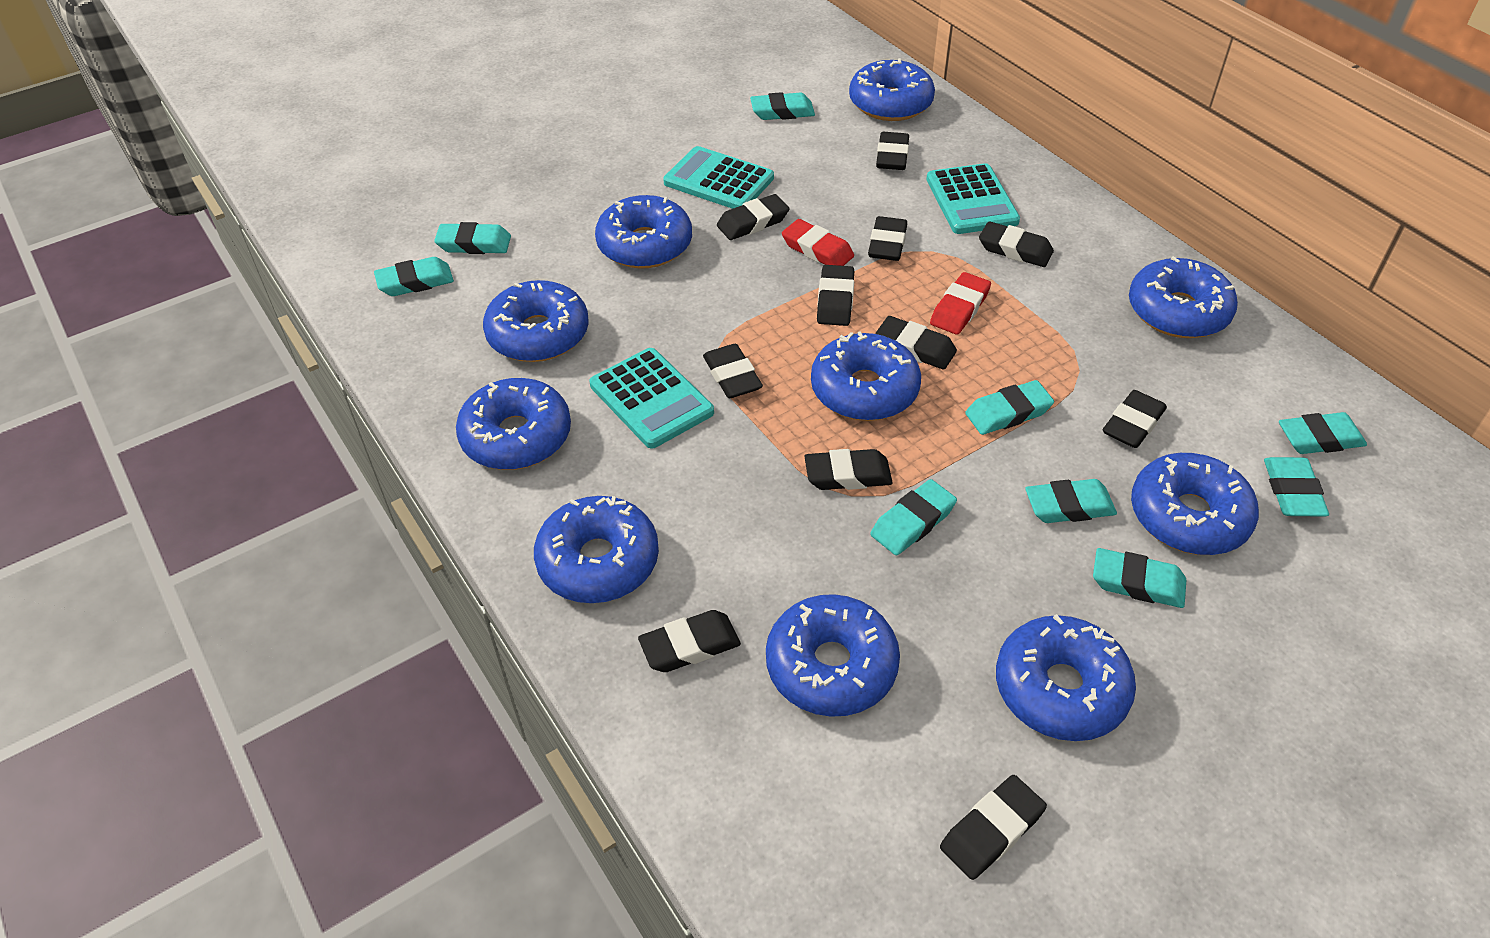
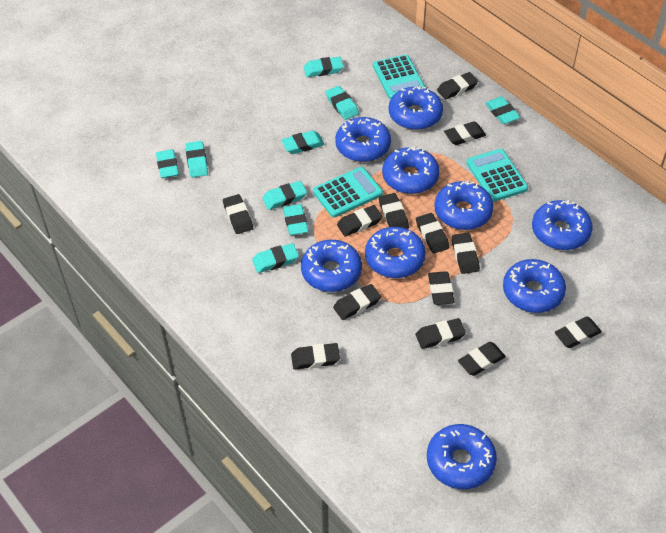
black eraser: [638,610,741,672] [703,344,763,398] [717,194,789,240] [804,449,893,490] [817,265,854,326] [868,216,907,261] [875,316,957,370] [876,132,909,170] [940,775,1047,880] [979,221,1054,267] [1103,390,1167,448] = 11 -> [223,194,253,234] [291,343,340,370] [333,284,381,320] [337,205,383,237] [379,193,409,229] [416,213,449,253] [416,318,466,349] [428,271,455,305] [437,72,478,100] [444,122,486,145] [452,233,480,274] [458,342,506,376] [555,317,602,348] = 13
blue donut: [456,378,571,470] [483,280,589,362] [534,496,659,603] [595,195,692,269] [766,594,900,717] [811,331,921,421] [849,58,935,121] [996,614,1136,741] [1129,256,1238,338] [1131,453,1259,555] = 10 -> [301,240,362,292] [335,117,391,162] [365,227,426,278] [382,146,440,194] [389,86,443,130] [427,424,497,489] [434,180,494,230] [503,259,566,313] [532,200,593,250] = 9
red eraser: [782,219,854,266] [930,272,991,335] = 2 -> none = 0

